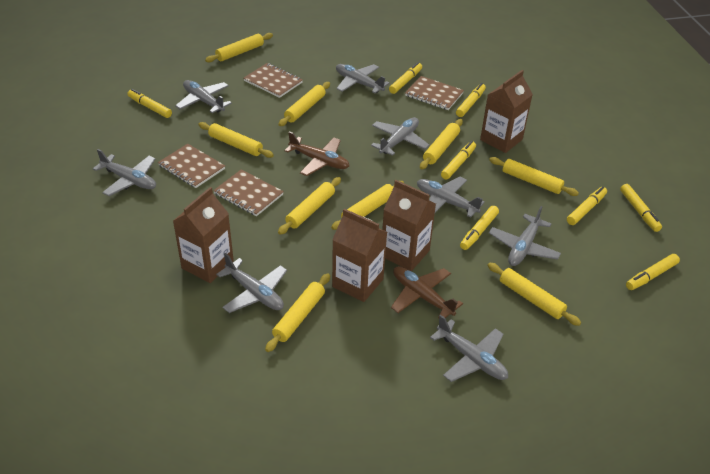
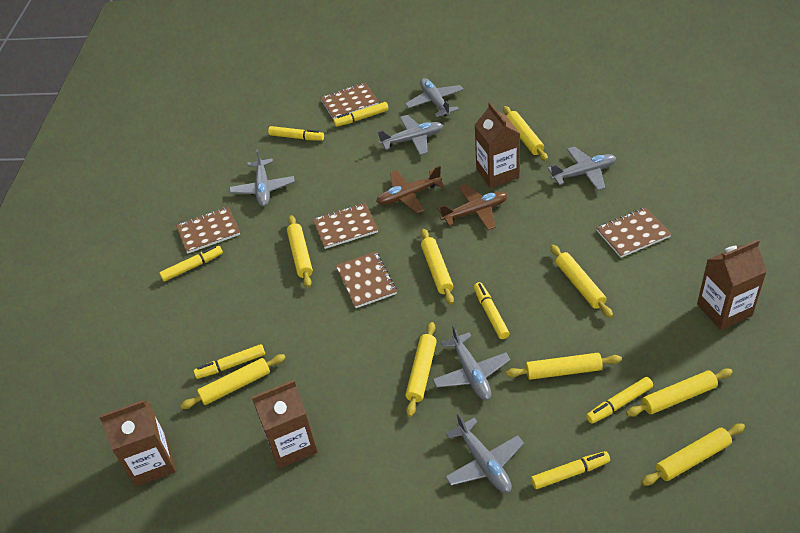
brown notebook: [158,144,225,188] [213,169,284,216] [244,63,303,98] [405,76,464,110] = 4 -> [176,207,240,254] [313,203,378,249] [321,83,379,120] [336,251,397,308] [597,207,671,258] = 5
grey plane: [93,149,156,196] [175,80,232,113] [216,253,287,313] [336,64,390,94] [371,117,429,156] [417,177,485,218] [430,315,508,382] [489,206,561,266] = 8 -> [230,149,295,207] [378,115,443,155] [405,78,464,117] [432,325,510,400] [445,413,524,493] [548,146,616,191] = 6
yellow marker: [127,89,172,118] [389,62,422,94] [441,141,476,180] [456,83,486,117] [460,206,499,250] [567,187,607,225] [620,184,662,232] [626,254,680,290] = 8 -> [159,246,223,282] [194,344,265,379] [268,126,324,141] [333,102,389,127] [474,282,510,339] [531,451,610,489] [586,377,653,424] = 7

